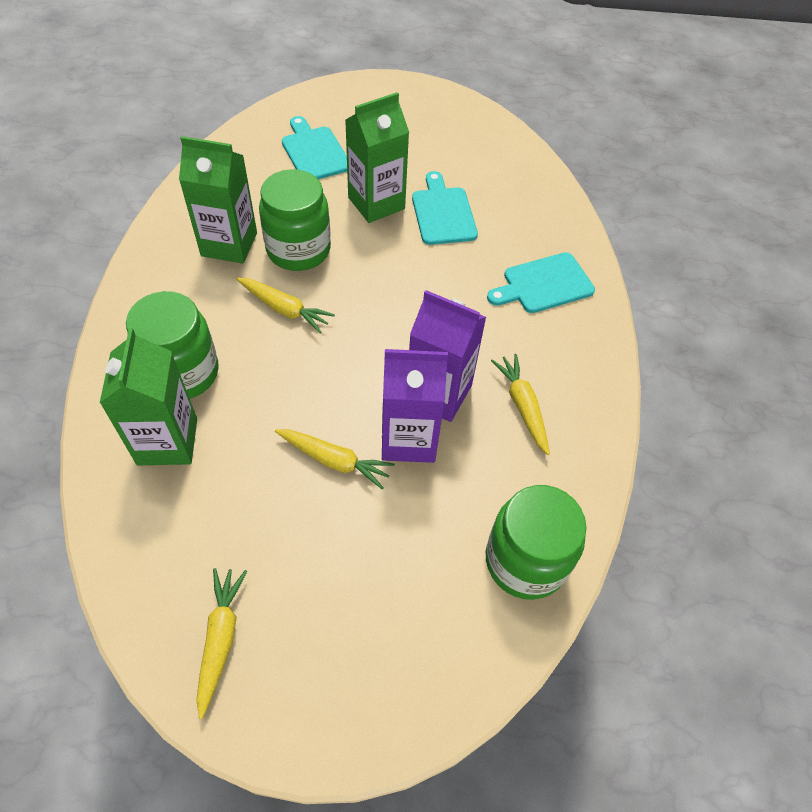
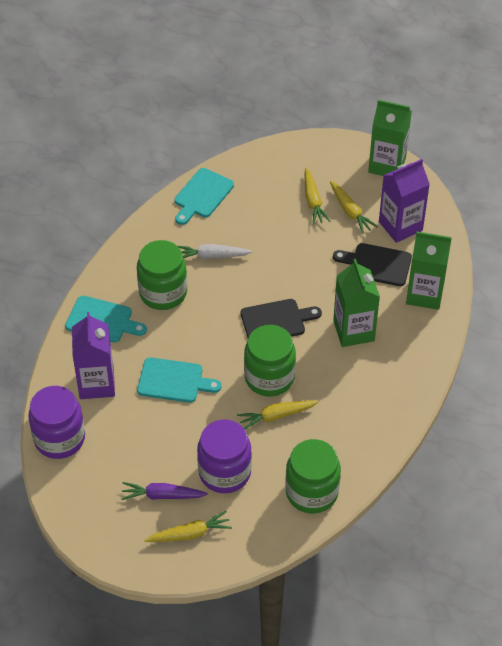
black cutting board: none = 0 -> [241,299,322,338] [333,243,412,286] = 2
purple carrot: none = 0 -> [121,482,208,500] = 1
purple jar: none = 0 -> [28,386,85,459] [197,420,252,493] = 2
white carrot: none = 0 -> [178,244,252,259] = 1

